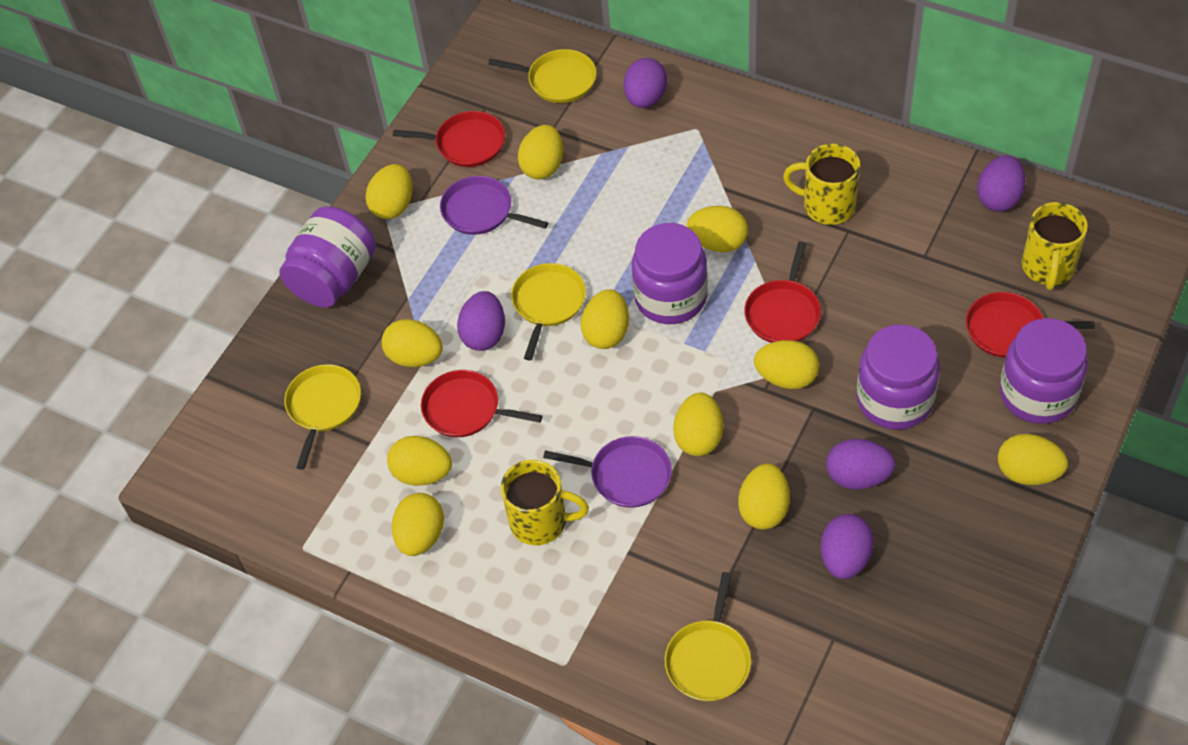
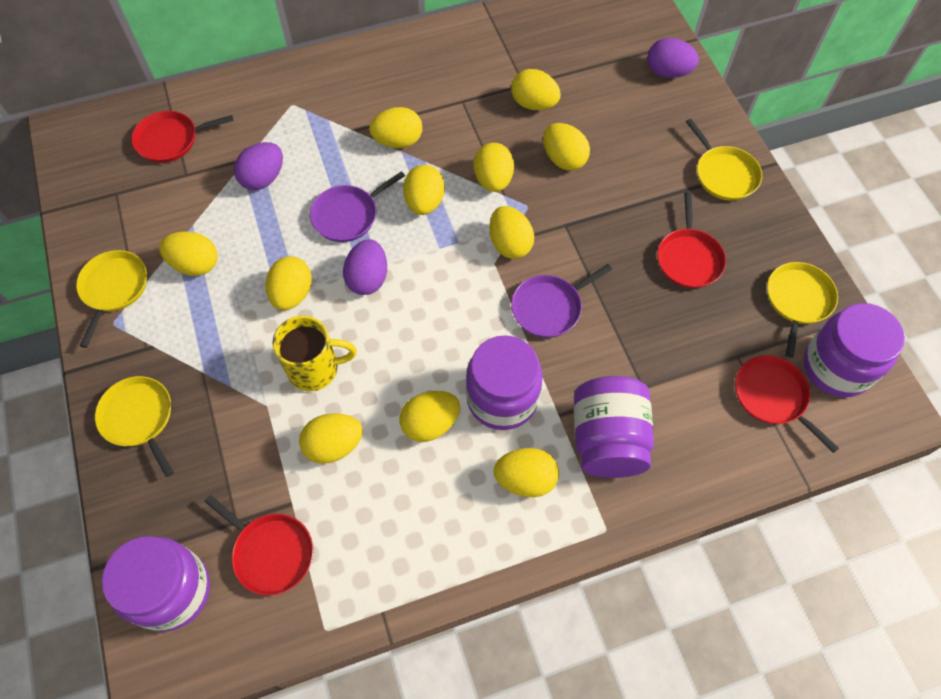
purple egg: [457,291,505,351] [624,58,667,108] [821,514,874,579] [826,439,895,489] [977,155,1025,212] = 5 -> [234,142,283,190] [343,239,387,295] [647,38,699,78] = 3
yellow mug: [501,460,589,545] [783,144,860,225] [1022,202,1088,290] = 3 -> [273,316,357,391] = 1

